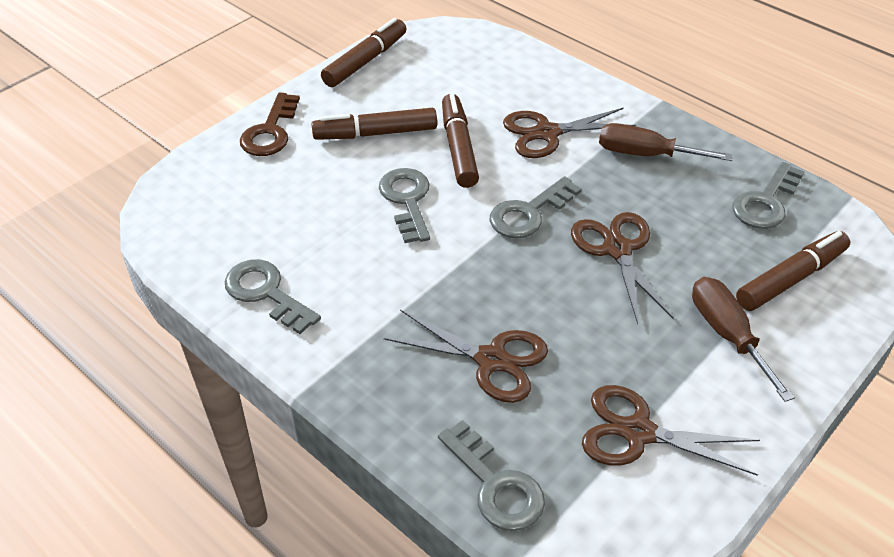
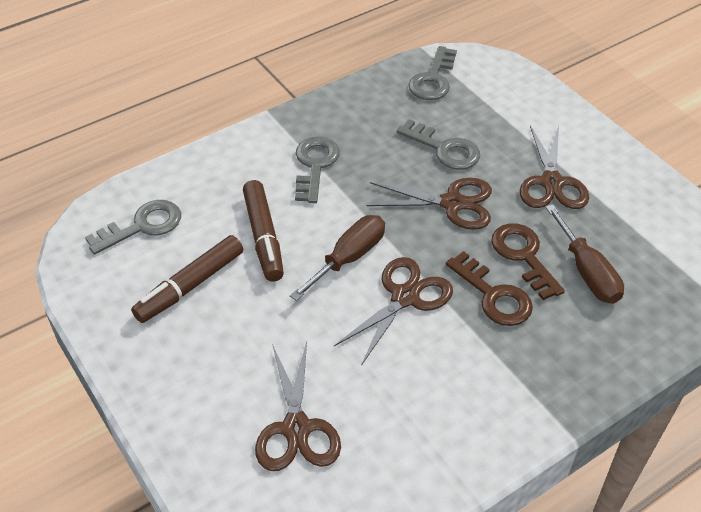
brown key: [240,92,300,156] = 1 -> [446,251,533,326] [491,223,565,300] = 2
brown marker: [311,108,437,140] [321,18,406,87] [442,94,479,188] [736,231,850,311] = 4 -> [131,235,243,323] [243,180,284,282] = 2
grey key: [225,259,321,334] [379,168,430,243] [438,420,545,531] [489,176,582,238] [732,162,805,229] = 5 -> [85,200,181,255] [295,136,340,203] [397,119,480,170] [408,46,457,100] = 4

